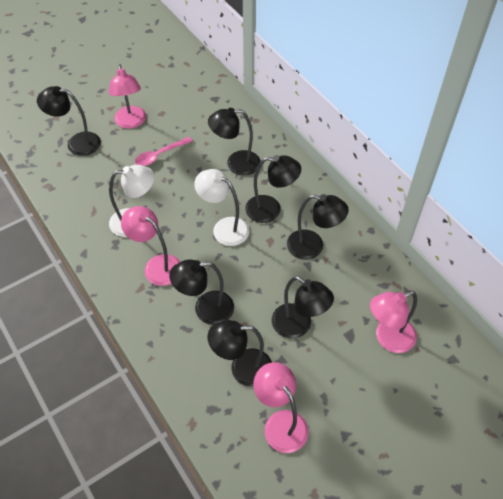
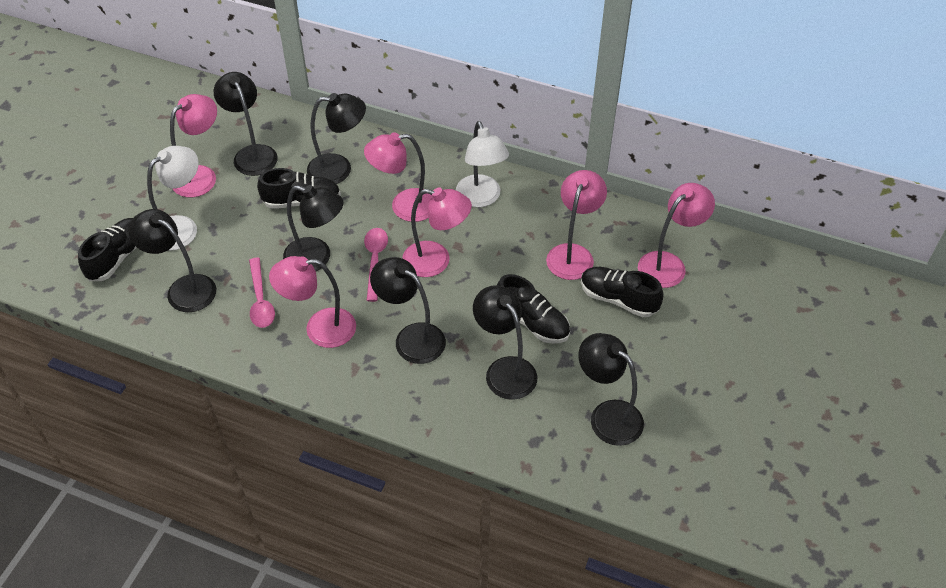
black shoe: none = 0 -> [78,218,137,281] [257,168,341,209] [497,274,570,344] [581,267,664,317] = 4
pink lamp: [109,64,146,129] [121,206,180,286] [253,362,308,453] [370,291,417,353] = 4 -> [170,94,217,197] [269,256,356,348] [364,132,433,222] [402,188,472,277] [546,170,607,280] [638,183,715,288] = 6
pink spoon: [135,137,192,166] = 1 -> [249,258,275,328] [364,228,388,302] = 2

